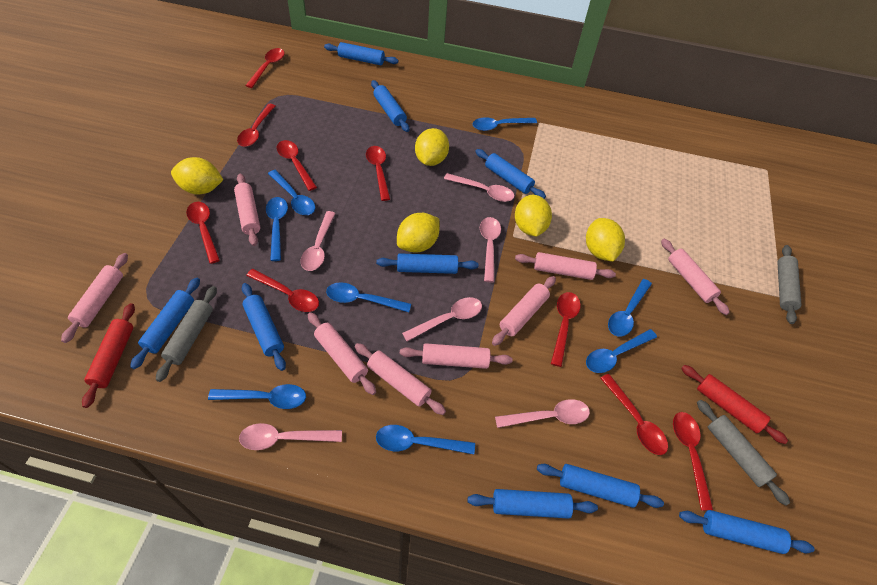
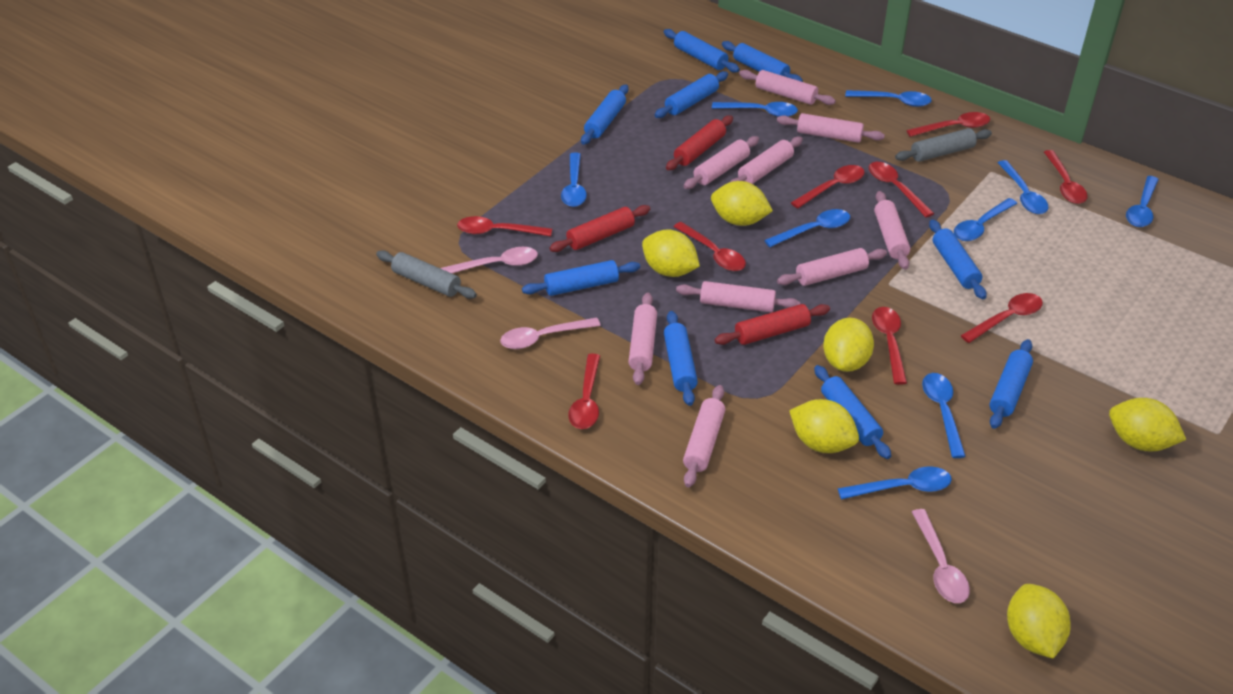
blue spoon: [208,384,306,409] [266,197,288,261] [268,170,315,215] [326,282,411,312] [376,425,475,454] [473,117,537,131] [586,329,657,373] [608,279,652,337] = 8 -> [561,153,587,207] [712,102,798,117] [764,209,850,247] [838,466,952,500] [845,90,932,107] [922,373,966,458] [954,198,1017,241] [998,160,1049,214] [1126,176,1159,227] = 9
grey rolling pin: [156,286,217,382] [697,400,790,506] [778,245,802,324] = 3 -> [376,251,477,299] [895,128,992,162] = 2
pink rolling pin: [61,253,128,343] [234,174,260,246] [308,312,376,395] [355,343,446,415] [400,343,513,369] [492,276,556,346] [515,252,616,280] [661,239,730,315] = 8 -> [628,293,657,385] [676,281,800,312] [683,136,759,189] [683,385,725,487] [730,137,803,184] [739,70,836,105] [777,113,885,143] [777,248,887,286] [874,191,910,270] = 9
pink spoon: [239,423,342,450] [301,211,336,271] [402,297,482,342] [444,173,515,202] [480,217,501,282] [495,399,590,428] = 6 -> [441,247,538,273] [500,317,601,349] [912,509,970,603] = 3
red rolling pin: [82,303,135,408] [681,365,788,444] = 2 -> [549,205,650,252] [666,115,733,170] [715,304,830,345] = 3
yellow lemon: [171,157,224,195] [397,213,440,253] [415,128,449,166] [515,195,552,237] [586,218,625,262] = 5 -> [642,230,700,277] [711,181,773,226] [789,399,859,453] [823,318,874,372] [1007,584,1071,658] [1109,398,1186,452] = 6

